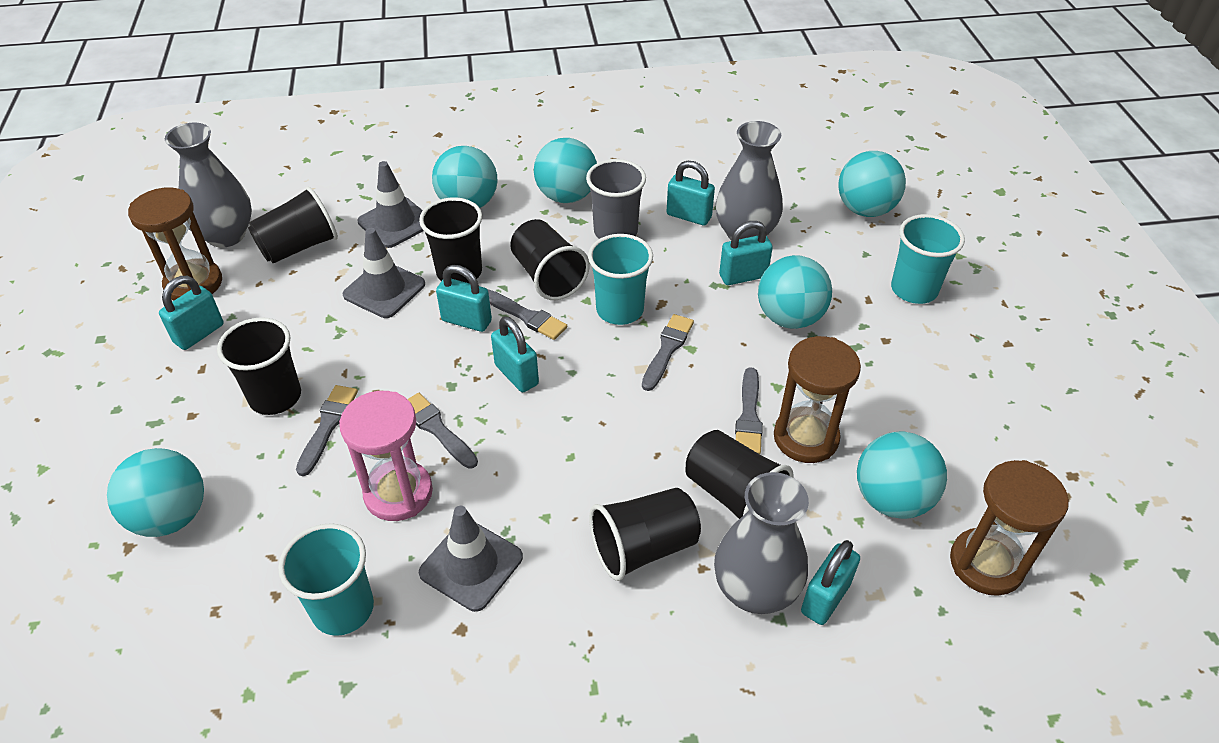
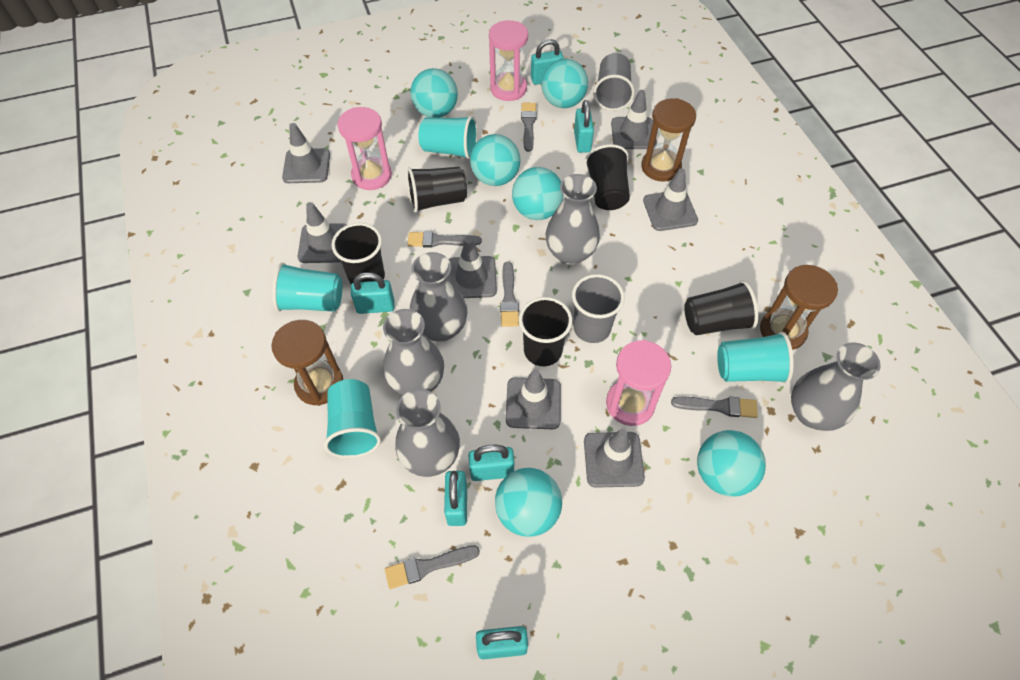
black cup: [217,317,301,415] [248,186,338,263] [419,197,482,283] [510,219,590,300] [589,488,701,581] [686,430,794,519] = 6 -> [332,223,385,284] [407,167,467,213] [519,297,572,366] [585,144,630,210] [684,281,758,335] = 5
grey cup: [586,159,646,239] = 1 -> [572,274,625,343] [593,53,635,111] = 2
grey traffic cone: [343,228,425,318] [357,161,424,248] [419,506,523,612] = 3 -> [282,123,330,183] [298,202,347,263] [448,237,497,298] [506,369,561,429] [584,428,645,488] [611,90,657,149] [643,168,698,231] = 7
grey vase: [165,123,252,248] [714,472,809,614] [716,121,783,240] = 3 -> [383,309,444,395] [395,389,460,477] [410,252,467,342] [546,174,600,265] [791,342,881,431] = 5
pink hourglass: [339,391,433,521] = 1 -> [338,107,392,190] [489,20,528,101] [606,340,671,426] = 3
turquoise cup: [278,523,374,636] [588,234,653,325] [891,214,965,304] = 3 -> [273,263,342,312] [324,379,381,458] [418,116,478,160] [717,332,794,384] = 4

